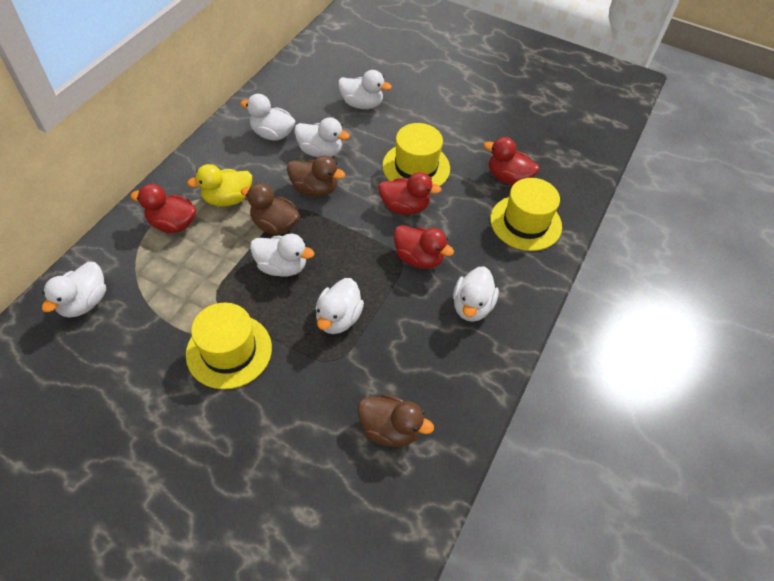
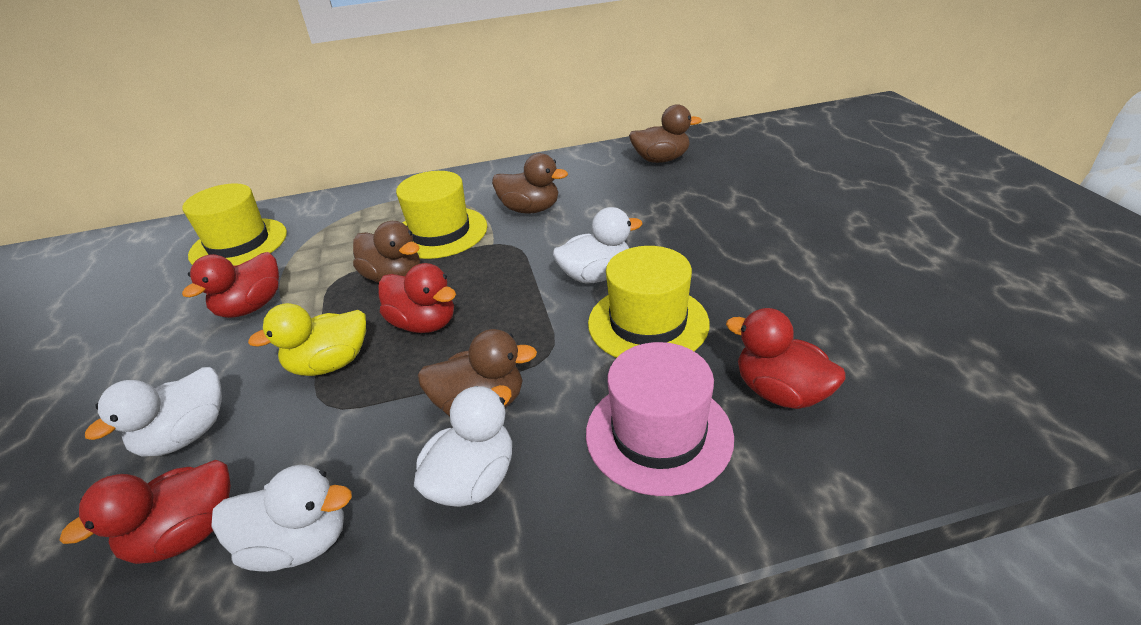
brown duck: [241,183,300,235] [287,156,345,197] [357,394,434,447] = 3 -> [353,221,420,283] [417,329,537,416] [492,153,568,213] [629,104,702,163] = 4
pink hat: none = 0 -> [586,342,734,496] = 1
white duck: [42,262,106,318] [240,94,295,140] [250,233,314,277] [294,117,350,157] [315,278,364,334] [338,70,392,109] [453,266,499,322] = 7 -> [85,367,222,456] [211,465,352,572] [414,385,512,507] [553,207,642,284] = 4

